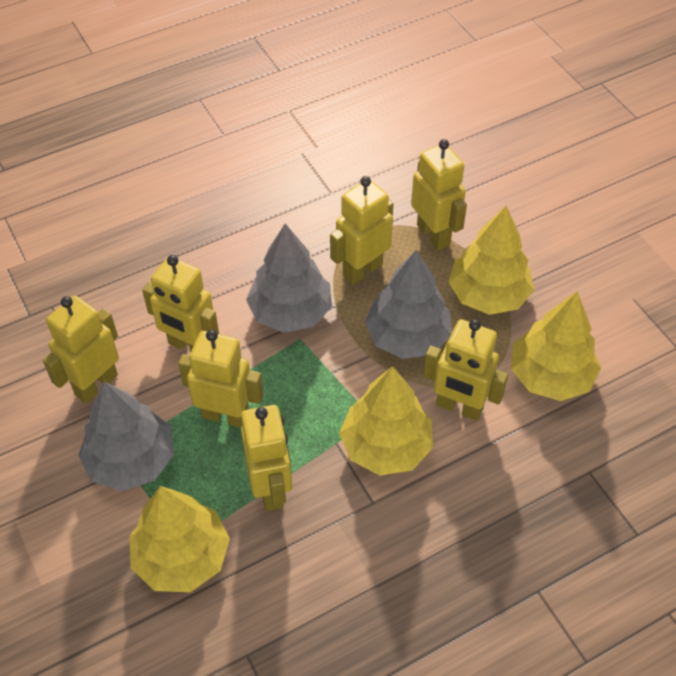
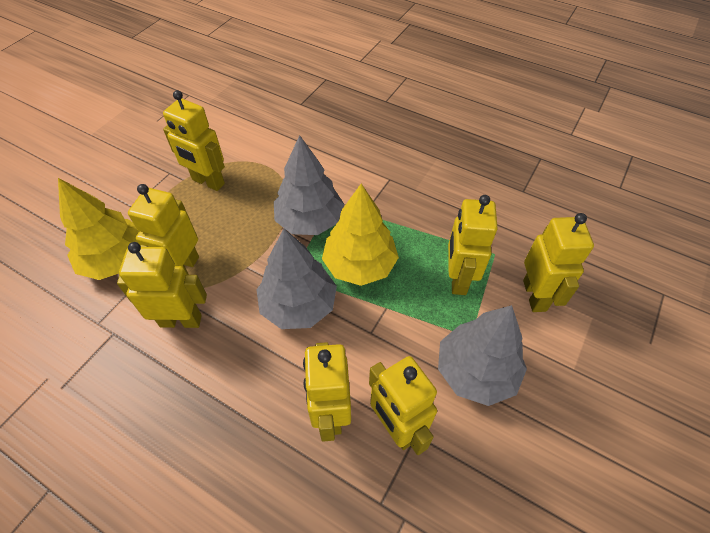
yellow tree: [130,486,230,592] [339,366,433,475] [448,206,534,315] [511,291,601,401] = 4 -> [58,178,139,280] [322,184,399,286] = 2

